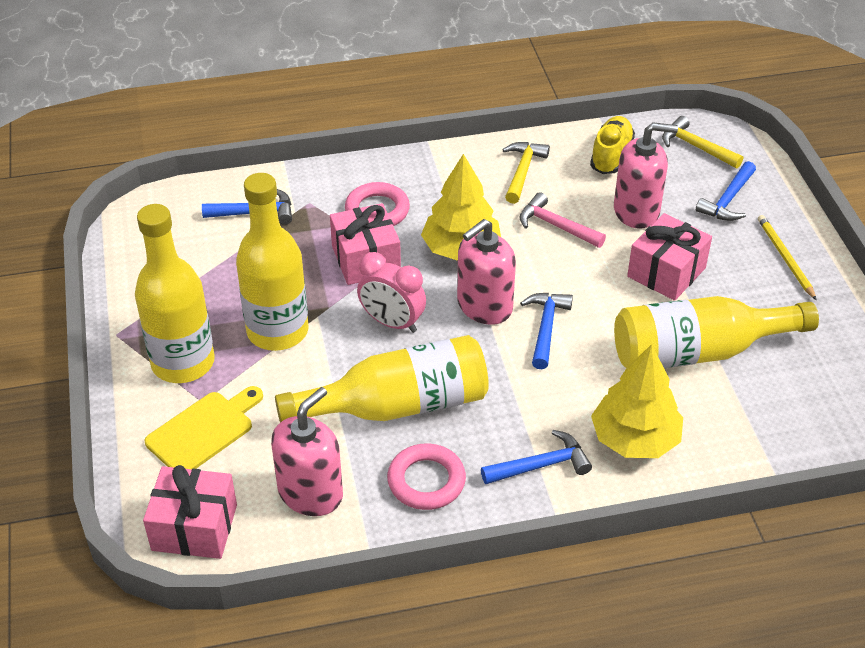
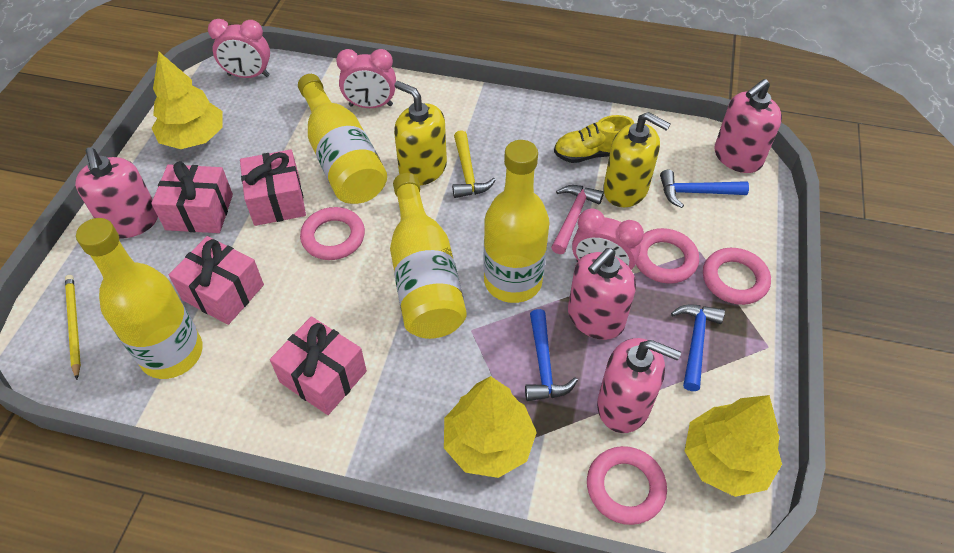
blue hammer: [202,189,292,225] [481,430,592,484] [520,293,573,369] [696,161,756,221] = 4 -> [525,309,578,401] [660,170,749,208] [671,304,725,391] = 3
pink clock: [357,252,426,333] = 1 -> [208,19,270,78] [336,49,396,108] [572,208,644,270] = 3
pink gift: [143,465,237,559] [330,203,401,285] [627,213,712,301] = 3 -> [151,161,233,233] [169,236,264,325] [240,149,306,226] [270,316,367,415] = 4
pink ring: [345,182,410,226] [387,443,466,510] = 2 -> [300,207,365,260] [587,446,667,525] [636,228,699,284] [703,248,771,305] = 4
pink soap dispenser: [271,387,343,516] [457,219,516,325] [614,122,678,229] = 3 -> [75,147,158,239] [568,248,636,340] [597,338,681,433] [715,79,782,173] = 4
yellow cutting board: [145,386,263,469] = 1 -> none = 0
yellow hammer: [502,142,550,204] [662,116,743,168] = 2 -> [452,130,496,198] = 1
yellow soap dispenser: none = 0 -> [394,81,447,186] [603,112,671,207] = 2
yellow tree: [421,154,501,261] [591,344,683,458] = 2 -> [151,52,223,149] [444,376,537,478] [685,395,782,497] = 3

